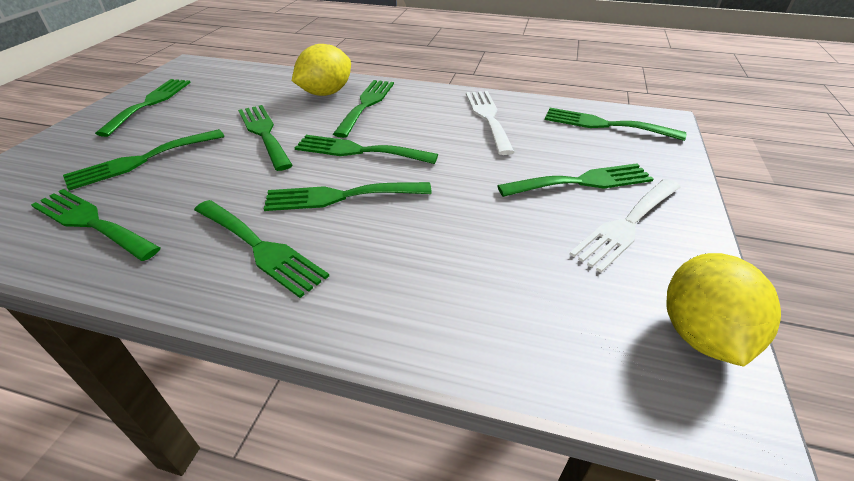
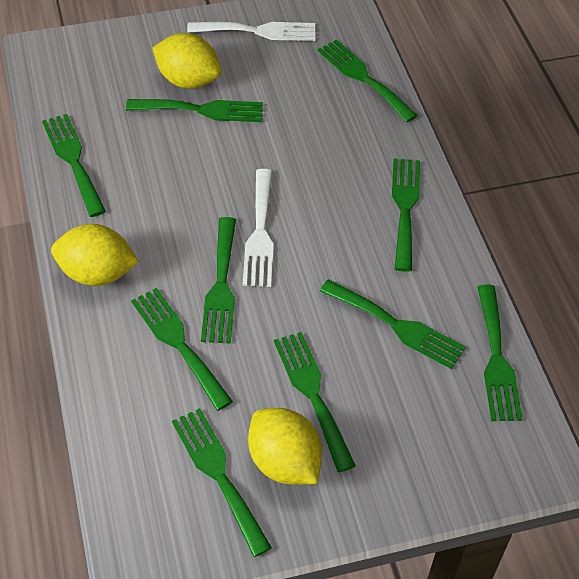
yellow lemon: [292,44,351,96] [666,253,781,367] = 2 -> [51,224,139,286] [152,33,221,88] [248,408,322,485] = 3

